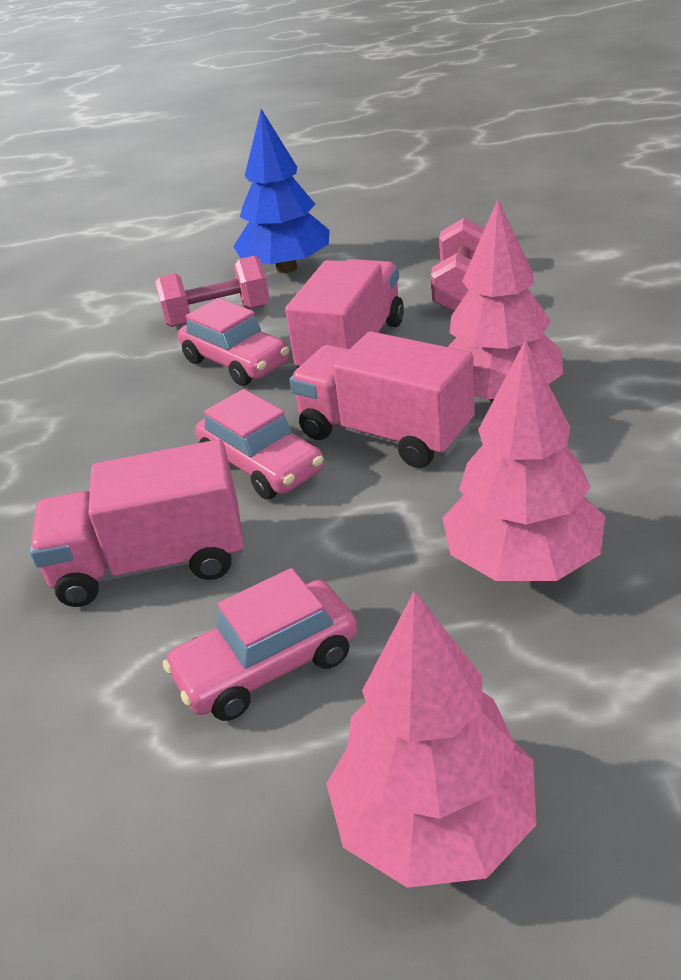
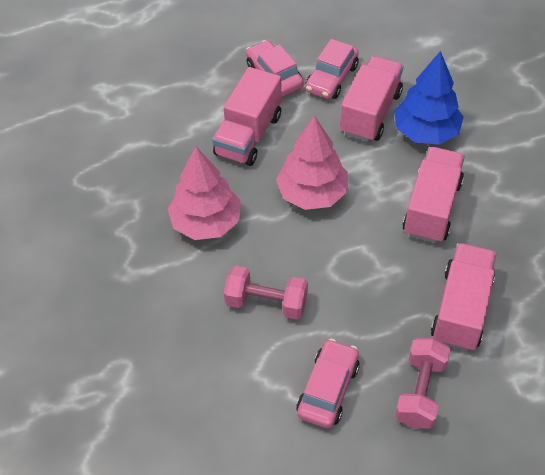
pink tree: [326,591,537,888] [442,340,605,581] [448,200,563,402] = 3 -> [168,147,241,240] [276,116,348,210] = 2
pink truck: [30,439,244,607] [285,259,404,368] [289,331,475,468] = 3 -> [212,67,282,166] [340,56,404,142] [402,147,465,243] [431,243,496,351] = 4

